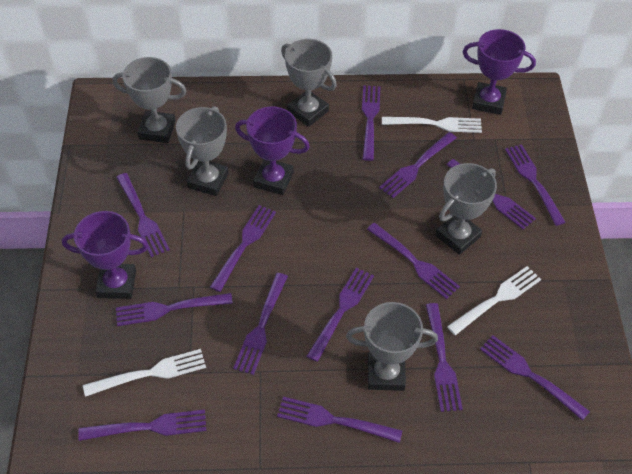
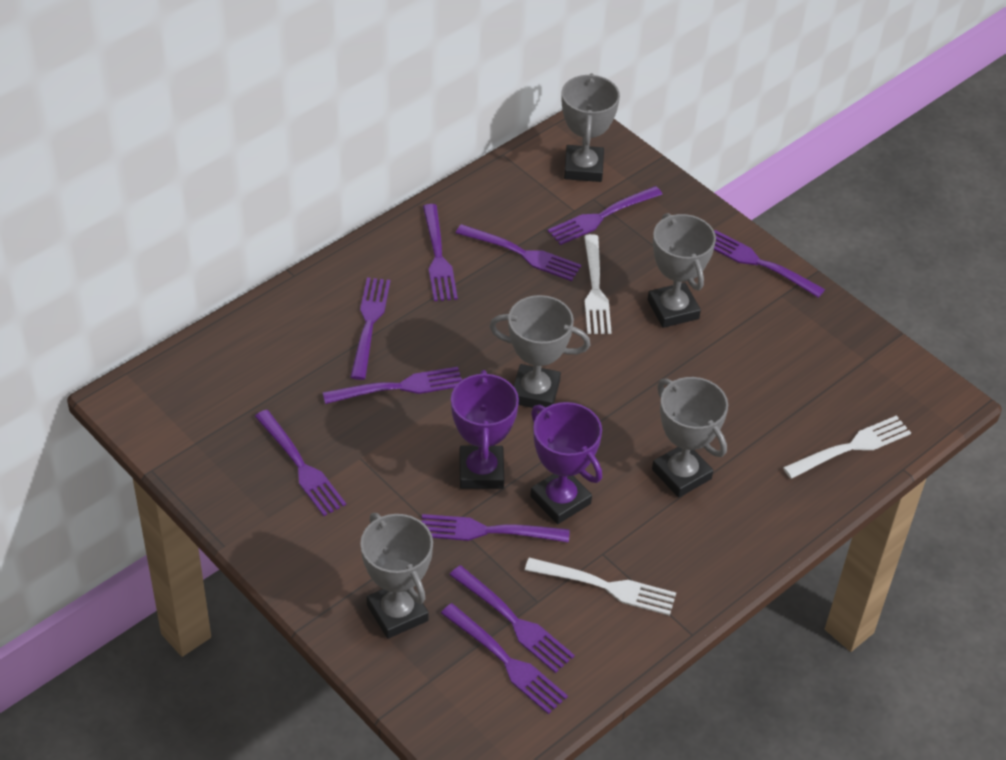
purple fork: [78,410,206,441] [116,173,170,257] [116,293,233,326] [210,205,276,292] [233,273,288,375] [277,397,402,443] [307,268,374,362] [362,85,380,161] [367,223,460,299] [379,132,457,198] [426,303,463,412] [446,159,536,230] [480,335,590,421] [505,144,566,226] = 14 -> [255,410,346,516] [322,367,462,404] [350,278,390,380] [421,514,570,543] [423,204,458,301] [441,603,568,714] [450,565,575,673] [456,224,581,281] [548,186,663,245] [714,230,825,298] = 10
purple trophy: [62,211,148,299] [235,107,310,195] [463,29,536,115] = 3 -> [451,370,519,489] [530,402,602,524] = 2

